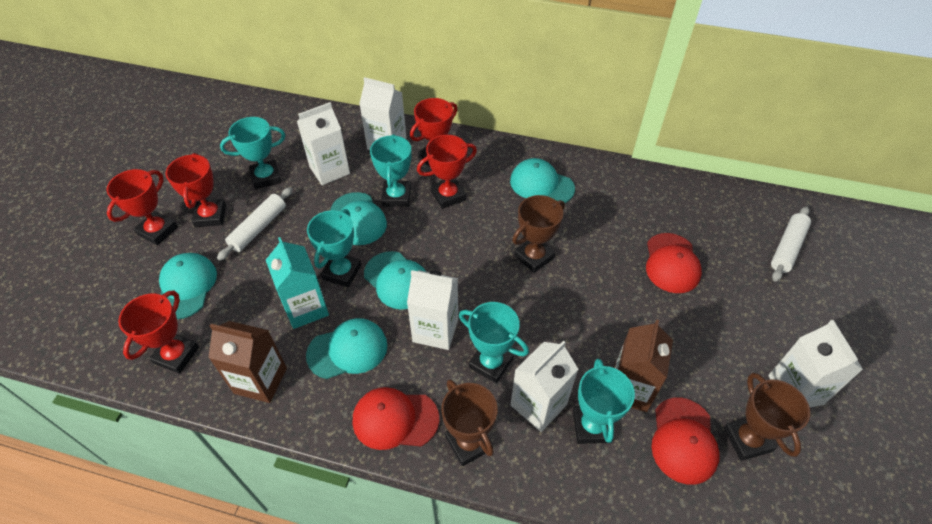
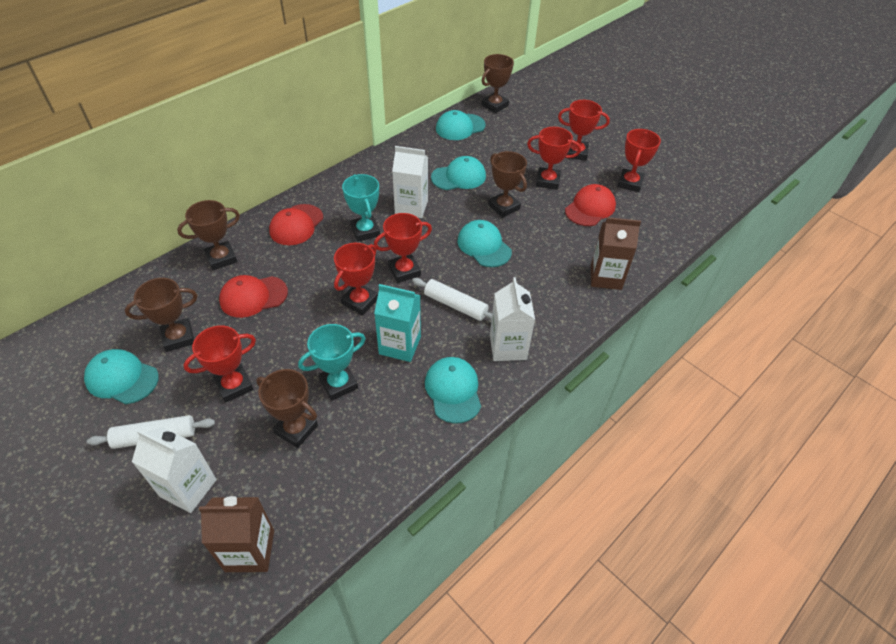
brown trophy: [441,379,498,466] [512,195,565,273] [724,373,810,461] = 3 -> [125,278,197,352] [177,200,240,270] [256,369,318,448] [481,54,514,113] [488,151,527,218] = 5
red trophy: [106,169,178,245] [118,290,199,374] [165,153,226,227] [410,98,458,167] [417,135,477,209] = 5 -> [183,325,256,403] [334,243,378,315] [374,213,432,283] [527,127,581,190] [558,100,610,161] [617,129,661,192] = 6
turquoise trophy: [220,117,285,189] [307,209,361,287] [370,134,412,207] [459,302,529,384] [573,359,635,444] = 5 -> [298,324,366,401] [342,174,380,242] = 2
white carton: [297,102,350,185] [359,77,407,150] [407,270,458,350] [511,340,578,432] [768,320,863,407] = 5 -> [132,427,217,513] [392,146,428,218] [490,277,535,361] = 3

